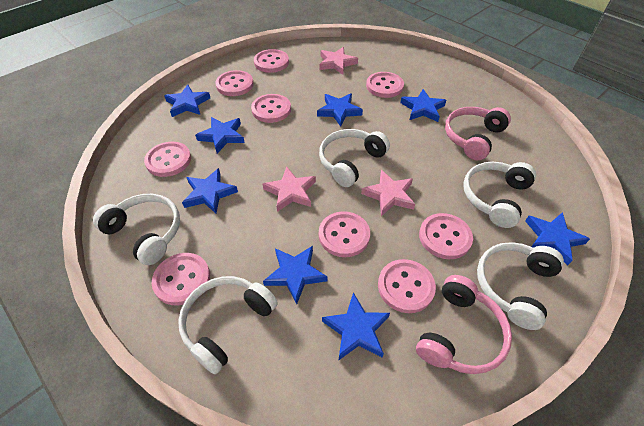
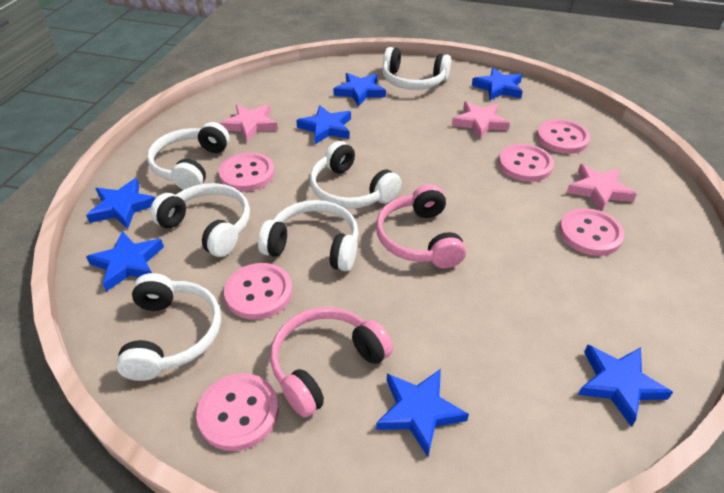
blue star: [164,85,210,117] [182,168,238,214] [195,117,245,153] [263,246,327,304] [317,93,363,127] [322,293,390,360] [400,89,446,122] [525,212,590,265] = 8 -> [86,178,156,229] [86,231,164,292] [296,105,351,144] [333,73,386,107] [376,369,469,457] [472,68,523,100] [578,345,673,427] = 7
pink button: [144,142,191,177] [152,253,210,306] [215,70,254,96] [251,94,291,123] [254,49,289,73] [319,211,370,257] [366,72,404,98] [378,259,436,313] [419,213,473,259] = 9 -> [196,373,279,451] [219,152,274,192] [224,263,293,320] [498,144,554,182] [537,119,590,154] [559,208,625,256] = 6
white headphones: [93,194,180,265] [178,276,278,374] [319,129,390,187] [463,162,536,228] [477,242,564,330] = 5 -> [116,273,221,381] [147,122,230,190] [150,183,250,257] [258,200,359,271] [310,141,401,209] [382,47,451,90] = 6

